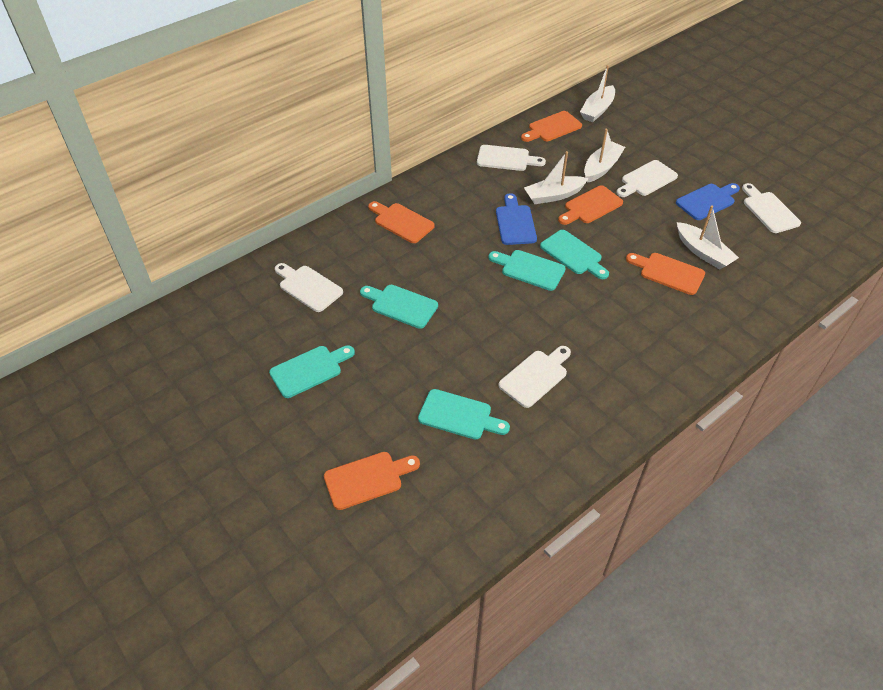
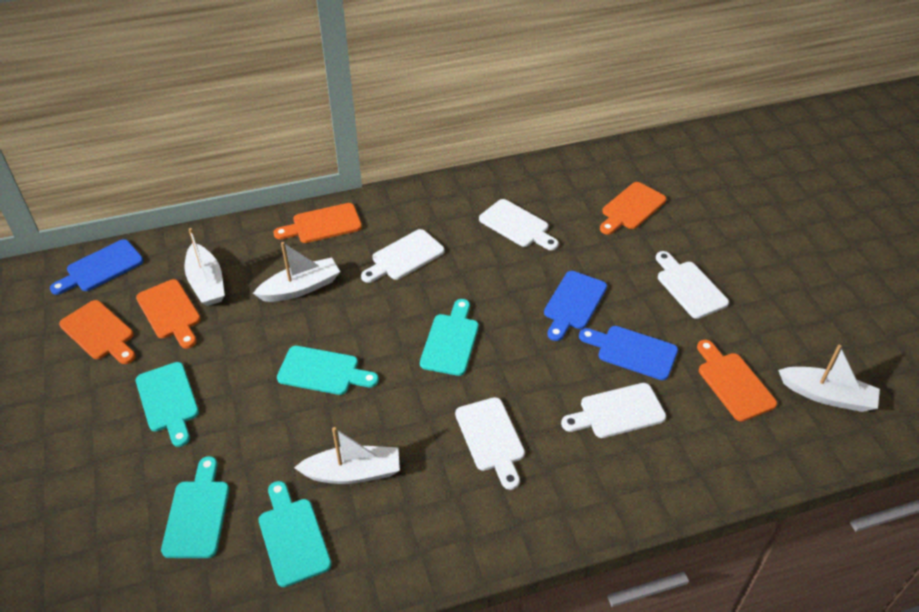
blue cutting board: [496,193,537,245] [676,183,740,220] = 2 -> [50,239,144,295] [544,271,607,341] [579,326,678,380] = 3

